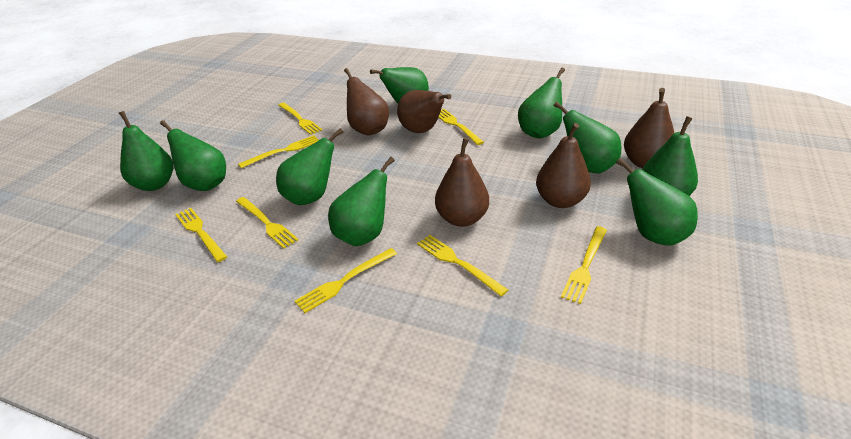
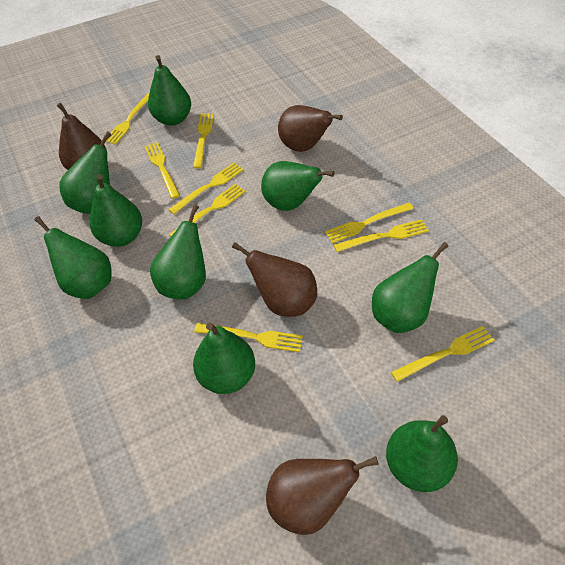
brown pear: [344,68,389,135] [397,90,451,133] [435,138,489,227] [536,123,591,208] [624,88,674,168] = 5 -> [56,102,106,170] [232,242,317,317] [266,456,379,535] [278,105,343,152] = 4
yellow fork: [175,208,227,262] [236,197,298,249] [238,135,319,168] [278,103,322,135] [295,248,397,313] [417,235,508,297] [439,109,484,145] [561,226,607,304] = 8 -> [105,93,149,145] [144,142,180,199] [169,163,244,214] [169,184,246,237] [193,113,214,169] [194,323,303,352] [325,203,414,243] [334,219,429,252] [391,326,494,382] = 9

